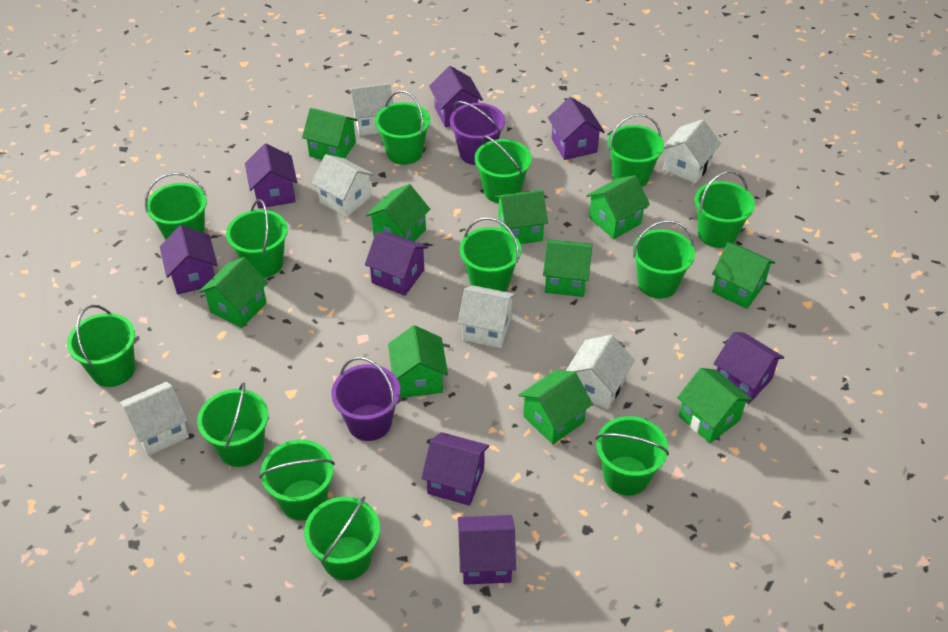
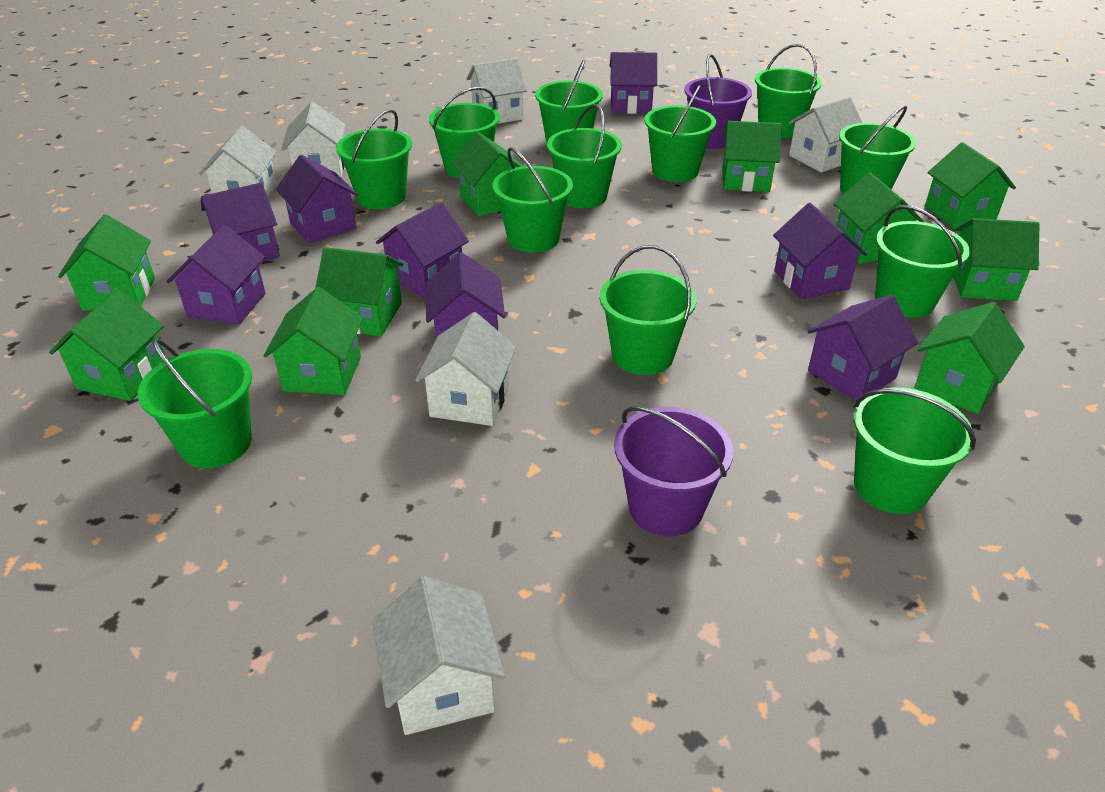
green bucket: [67,305,135,387] [145,172,207,240] [197,382,268,467] [226,199,288,278] [260,440,335,520] [304,496,380,580] [375,90,430,165] [460,217,521,292] [475,136,532,203] [596,416,669,496] [607,114,664,187] [633,220,695,299] [695,171,755,248] = 13 -> [138,338,252,468] [336,109,412,209] [429,87,500,178] [492,147,573,253] [535,60,603,143] [547,104,622,208] [599,245,696,375] [644,85,716,182] [755,44,822,138] [839,105,916,194] [853,387,976,514] [875,205,970,318] = 12

